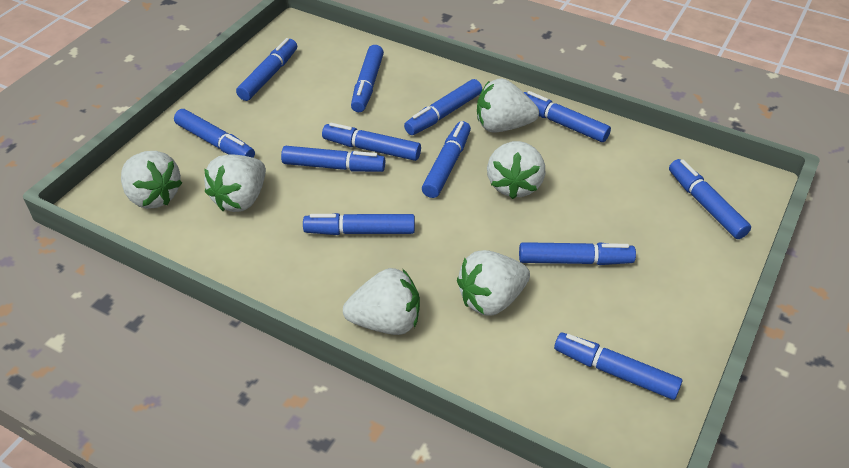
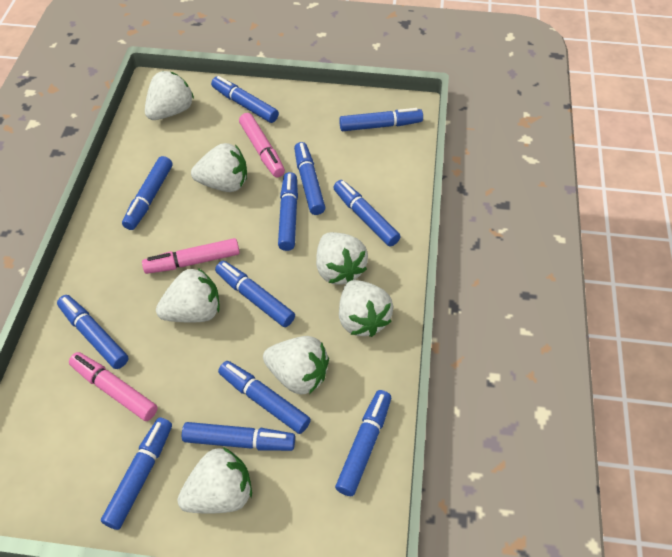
pink marker: none = 0 -> [69,352,158,421] [142,238,240,274] [239,113,285,178] = 3
white strawberry: [121,151,182,209] [204,155,266,212] [343,268,420,335] [457,250,530,316] [477,78,539,133] [487,141,545,199] = 6 -> [145,71,194,120] [156,268,220,323] [178,447,252,514] [191,143,247,192] [263,336,329,395] [316,232,368,285] [339,280,393,337] = 7

